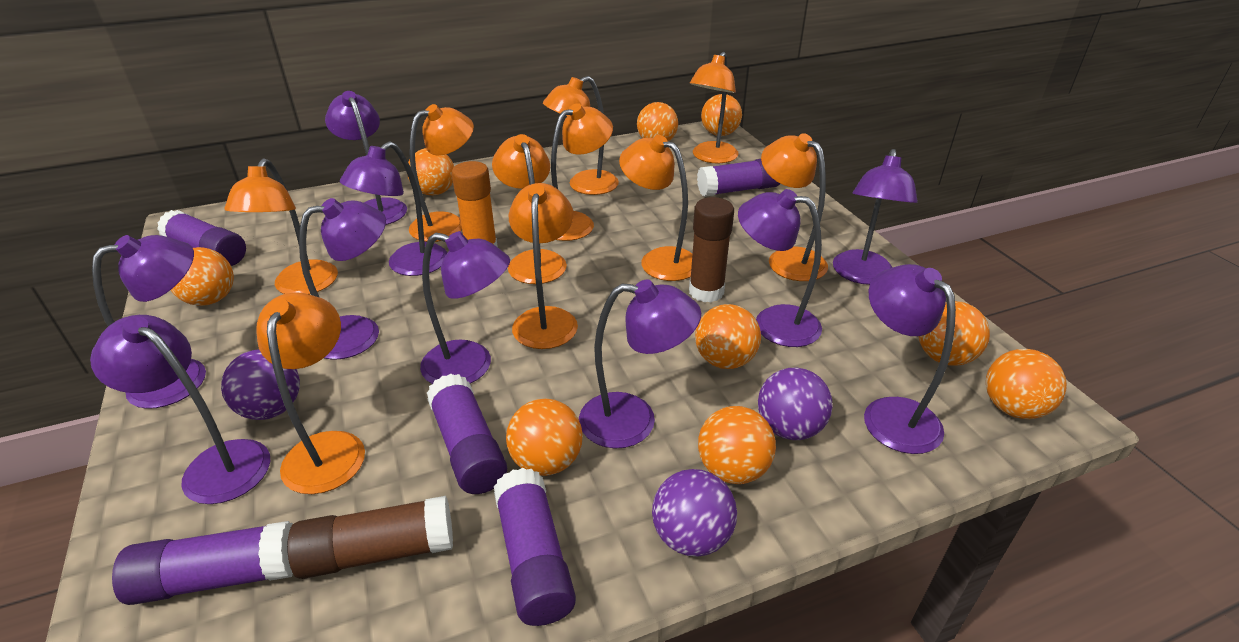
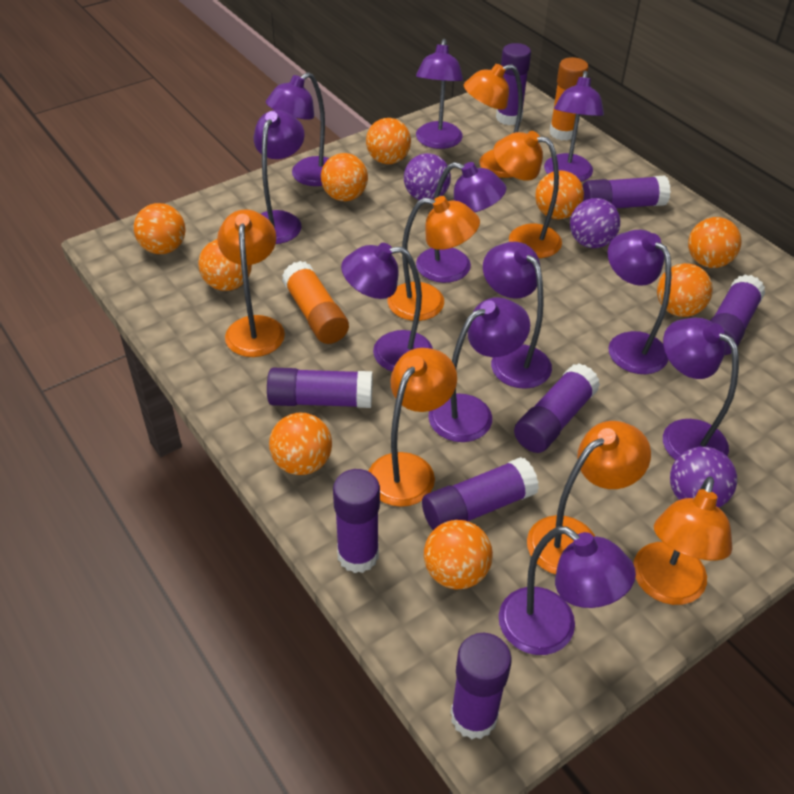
brown glue stick: [287,496,453,579] [689,197,734,302] = 2 -> none = 0
orange glue stick: [452,161,498,247] = 1 -> [282,261,349,344] [549,57,589,140] = 2
orange lamp: [225,158,338,294] [256,292,365,494] [409,104,474,242] [492,134,567,284] [509,183,578,349] [543,76,619,195] [551,103,613,241] [619,135,692,281] [690,52,739,163] [761,133,828,281] = 10 -> [217,209,285,357] [368,348,457,507] [388,196,480,321] [464,64,523,178] [493,131,562,258] [527,421,651,574] [633,476,732,605] = 7
purple glue stick: [112,521,293,605] [157,210,246,266] [427,374,507,494] [494,468,576,626] [697,159,780,197] = 5 -> [267,368,372,408] [333,469,380,573] [422,457,539,530] [451,633,512,739] [496,43,531,125] [514,364,600,453] [583,176,671,208] [710,275,766,355] = 8
purple lamp: [90,315,270,504] [92,235,206,409] [299,198,386,360] [325,91,407,225] [340,142,447,276] [420,231,510,384] [579,279,701,449] [738,189,822,347] [833,149,918,285] [864,264,956,454] = 10 -> [254,110,305,244] [266,72,329,186] [341,243,433,371] [416,39,463,149] [416,162,506,283] [428,297,530,442] [483,242,552,389] [499,526,636,655] [544,71,604,182] [608,230,671,374] [663,318,739,460] = 11

